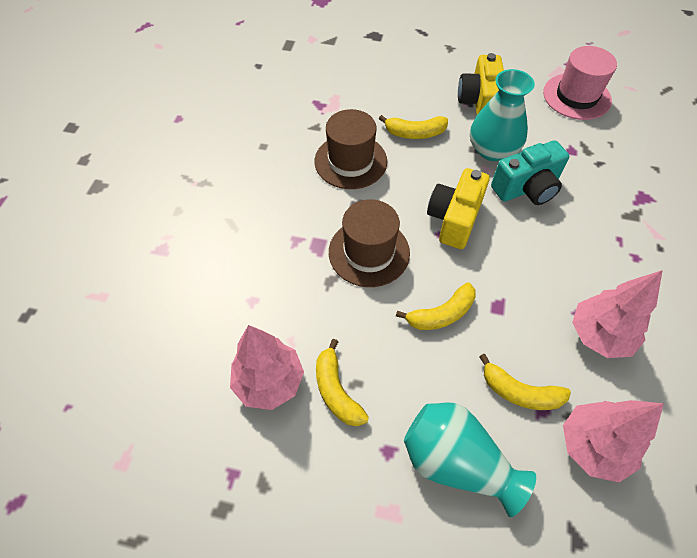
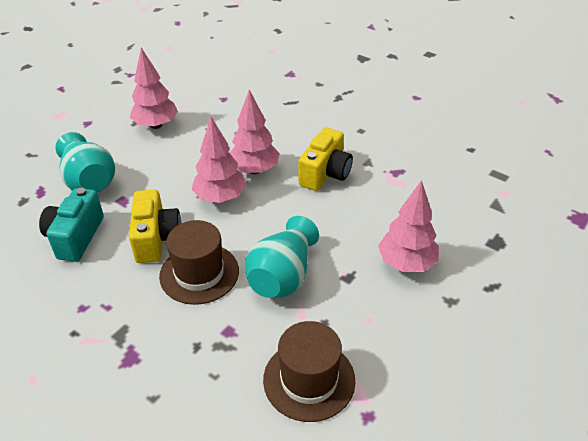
pink hat: [543,46,617,120] = 1 -> none = 0
pink tree: [230,325,304,410] [563,400,664,482] [572,270,663,358] = 3 -> [130,48,178,129] [191,117,246,203] [229,90,280,174] [378,180,439,272] = 4
yellow banana: [316,339,369,426] [379,115,448,139] [396,282,475,330] [479,354,571,410] = 4 -> none = 0

